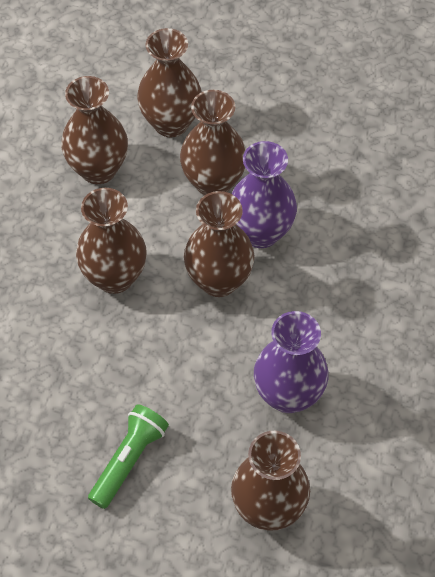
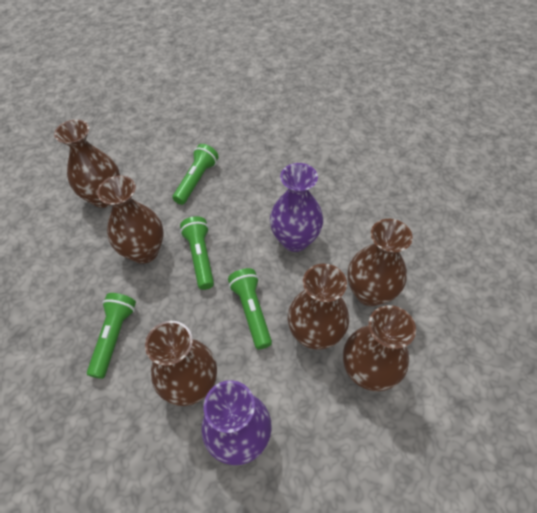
green flashlight: [88,404,169,509] = 1 -> [87,293,136,379] [173,144,219,205] [180,216,214,290] [228,268,272,350] = 4

